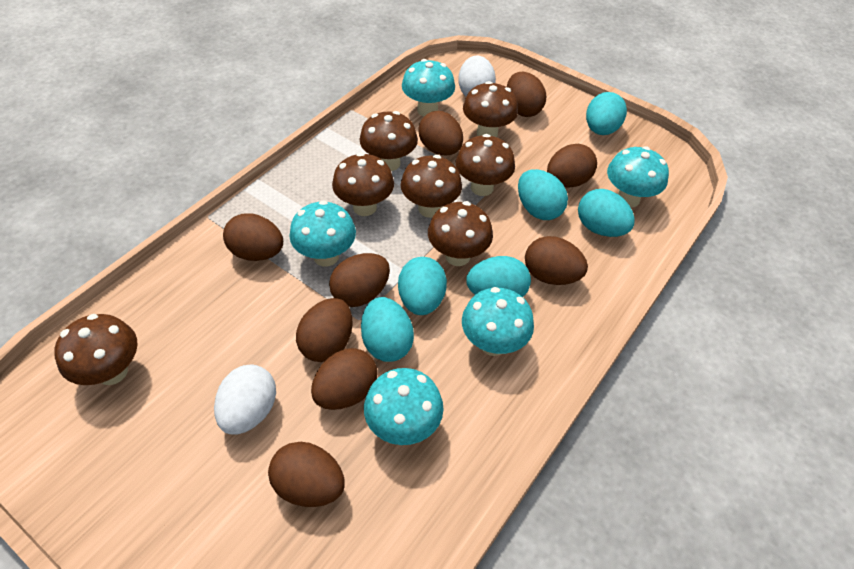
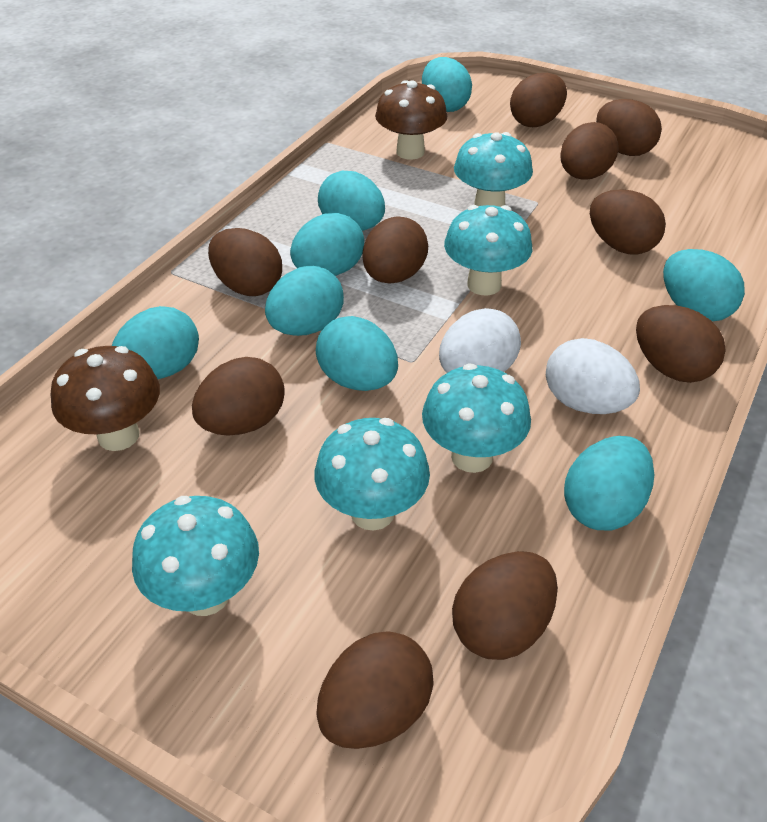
brown egg: [223,213,283,261] [268,442,345,507] [296,298,353,362] [311,348,378,410] [329,253,390,307] [418,111,463,155] [507,72,546,117] [525,236,588,285] [547,144,597,187] = 9 -> [192,357,285,436] [208,228,282,296] [316,631,434,749] [362,216,428,284] [452,551,558,660] [510,73,567,127] [560,122,618,180] [590,190,666,254] [596,99,662,156] [636,305,725,383] = 10
brown mushroom: [54,314,138,385] [332,153,394,216] [359,111,418,171] [401,155,462,218] [428,201,493,266] [456,134,515,196] [463,81,518,137] = 7 -> [50,346,160,451] [375,80,447,160] = 2
turquoise egg: [361,297,414,362] [398,257,447,315] [466,256,531,297] [518,169,568,220] [578,189,635,237] [586,92,627,135] = 6 -> [112,306,199,379] [265,266,344,336] [290,213,364,276] [316,316,398,391] [318,171,385,231] [422,57,472,112] [564,436,654,530] [663,249,745,322] = 8

